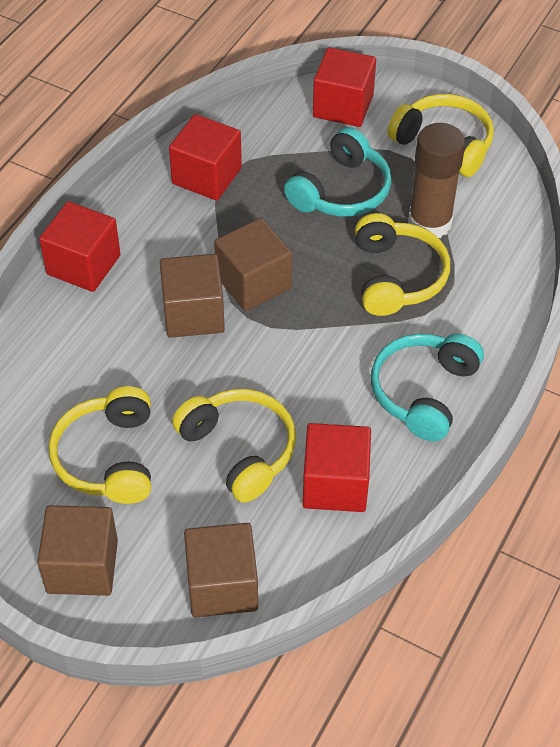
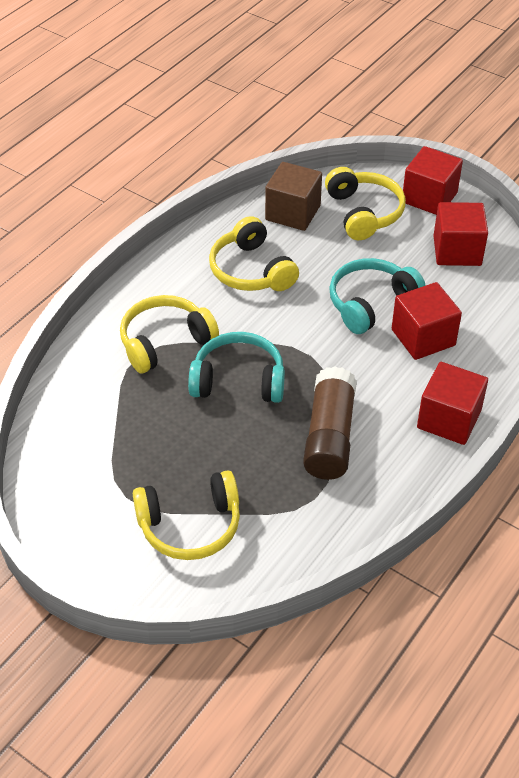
brown cube: [37,505,118,596] [160,254,225,338] [184,523,258,618] [214,218,292,311] = 4 -> [265,162,322,231] = 1

